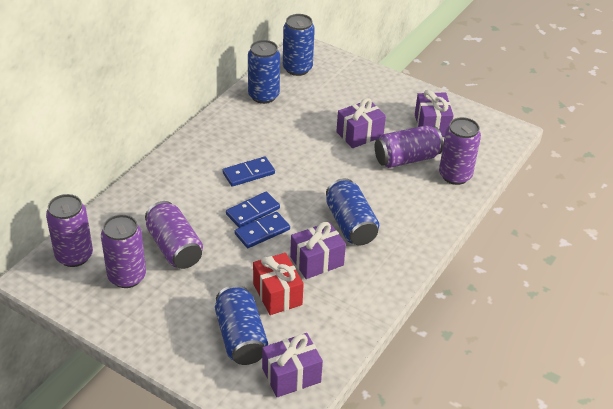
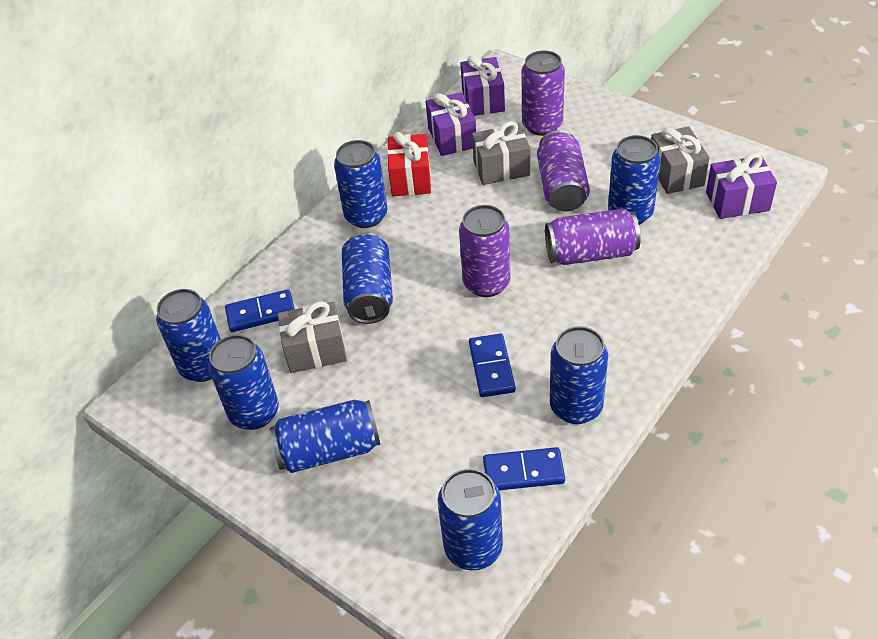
blue can: [215,285,268,365] [248,40,280,104] [283,14,315,76] [326,178,379,245] = 4 -> [156,289,221,382] [208,335,279,430] [270,400,380,473] [334,140,387,228] [342,232,393,324] [438,468,503,570] [550,326,608,424] [608,135,661,225] = 8
grey gift: none = 0 -> [278,301,347,373] [472,121,530,185] [651,126,710,194] = 3
purple can: [46,194,93,267] [101,214,146,288] [145,201,203,269] [375,125,443,168] [439,117,481,185] = 5 -> [459,205,510,297] [522,50,565,136] [537,130,590,212] [545,209,641,265] = 4
purple gift: [262,333,323,397] [290,222,346,279] [336,98,386,148] [415,90,454,137] = 4 -> [426,92,476,156] [461,55,505,116] [706,153,777,219] = 3

